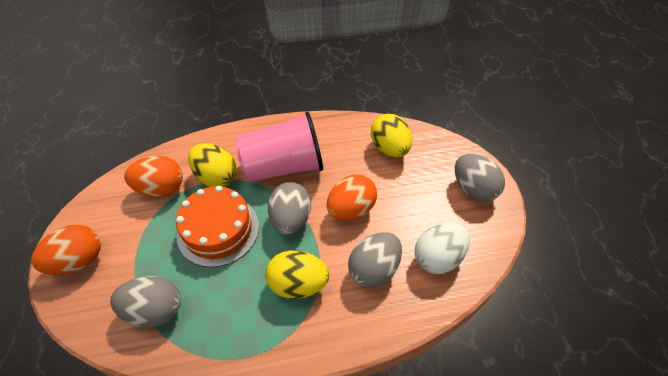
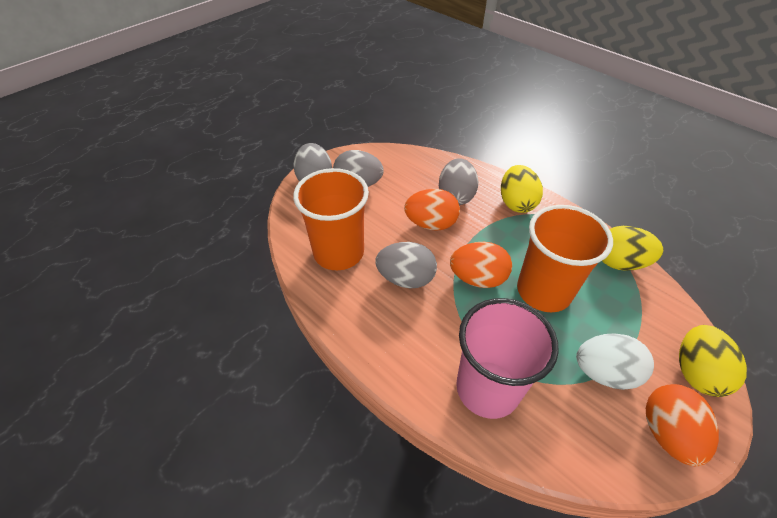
orange cake: [176,186,259,267] = 1 -> none = 0
orange cup: none = 0 -> [293,168,369,270] [517,205,613,312] = 2

